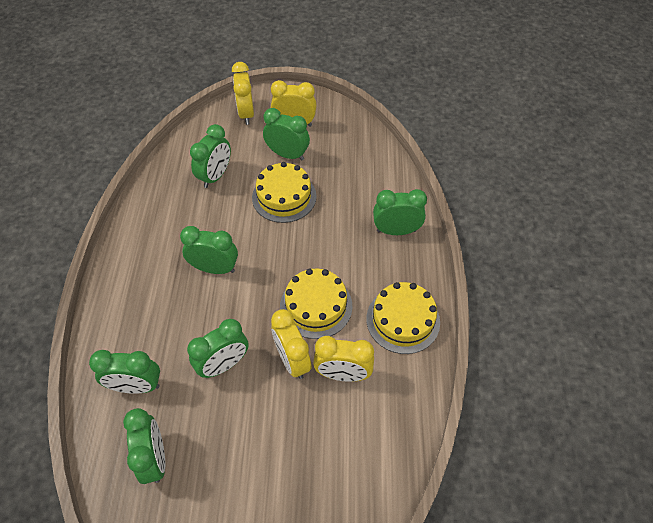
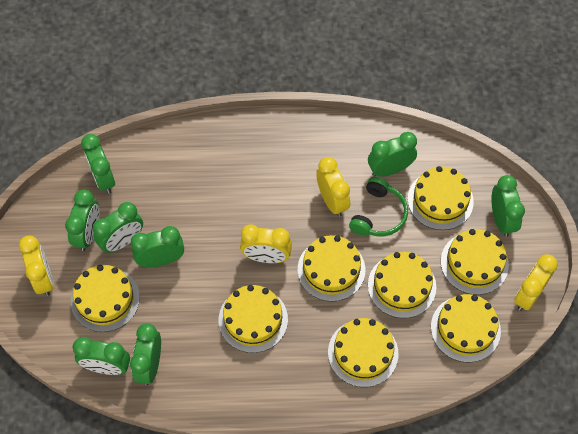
green clock: [89,350,160,394] [123,408,165,484] [180,226,238,274] [187,319,249,378] [190,124,231,188] [263,108,310,160] [373,189,427,235] = 7 -> [65,190,99,251] [73,337,130,375] [81,134,115,194] [93,202,143,253] [130,323,161,385] [131,226,184,267] [368,132,417,177] [491,175,525,237] = 8
green headphones: none = 0 -> [349,177,408,236] = 1
yellow cake: [252,162,317,223] [280,268,353,339] [366,282,440,354] = 3 -> [71,265,140,332] [219,285,288,353] [298,235,365,302] [328,318,398,387] [368,252,436,318] [408,166,474,230] [431,294,501,362] [441,229,509,295] = 8

